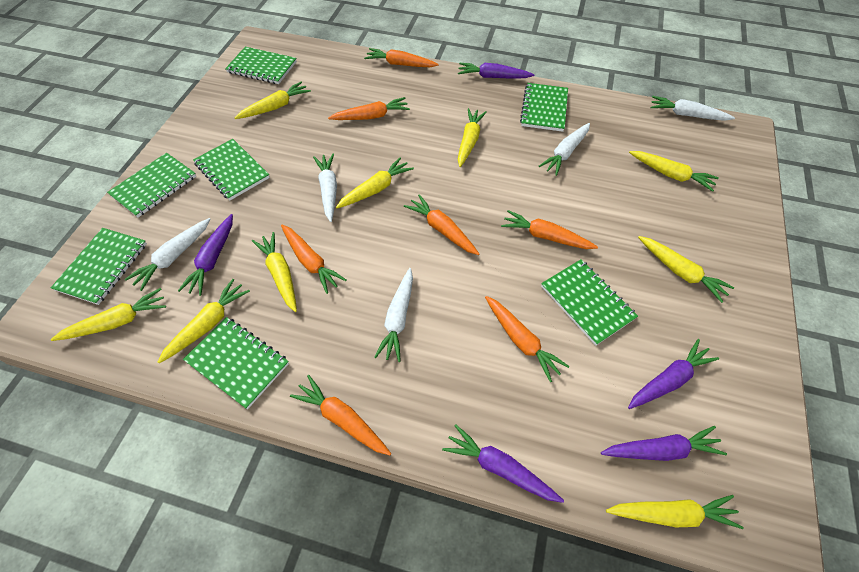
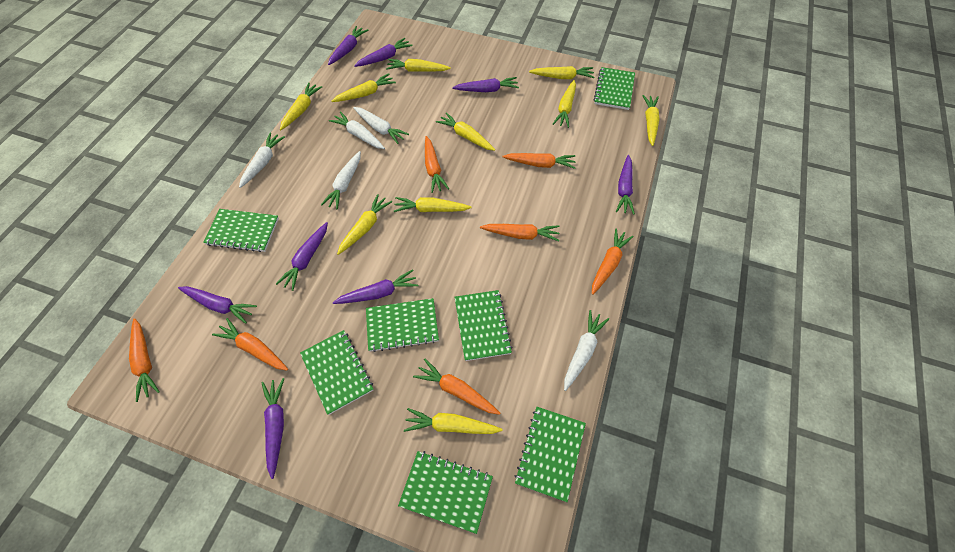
purple carrot: [178,214,233,296] [442,424,564,503] [458,63,534,79] [601,426,727,461] [628,339,719,409] = 5 -> [178,286,257,324] [261,378,285,479] [276,222,328,291] [328,26,368,65] [333,270,419,304] [354,38,413,67] [452,77,519,92] [616,155,635,215] = 8
yellow carrot: [51,288,166,341] [158,279,250,363] [235,82,311,119] [252,232,297,312] [336,157,414,208] [458,108,487,167] [606,495,743,529] [629,151,719,192] [638,236,734,303] = 9 -> [280,83,322,130] [331,73,396,102] [337,194,392,255] [386,59,451,72] [394,197,472,212] [404,408,503,434] [436,112,495,151] [529,66,594,79] [553,80,576,128] [642,95,659,146] = 10

